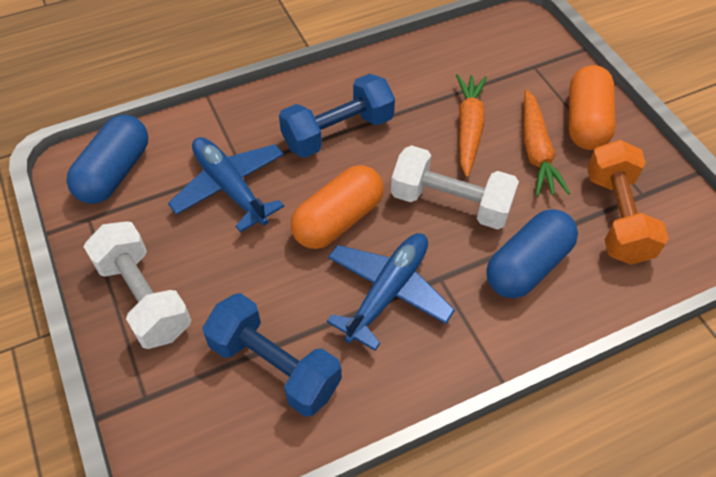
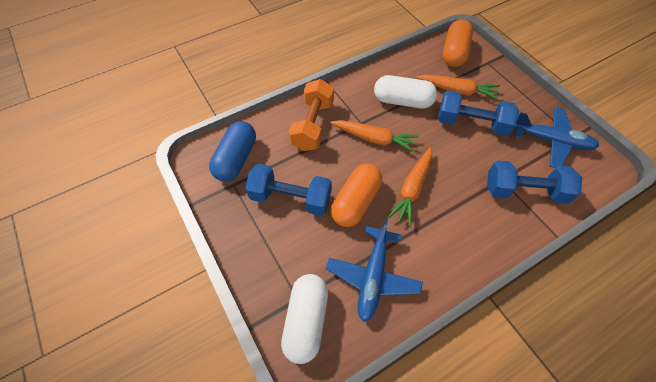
blue capsule: [66,115,148,204] [486,209,578,298] = 2 -> [209,121,256,182] = 1
blue dumbbell: [202,293,342,417] [279,74,395,158] = 2 -> [245,164,332,216] [438,90,519,136] [487,161,582,204] = 3
orange carrot: [456,74,487,177] [524,89,570,196] = 2 -> [330,120,419,152] [388,147,432,226] [416,75,500,100] = 3
white capsule: none = 0 -> [281,274,328,364] [374,75,437,108] = 2
white dumbbell: [84,221,191,349] [391,145,519,230] = 2 -> none = 0

